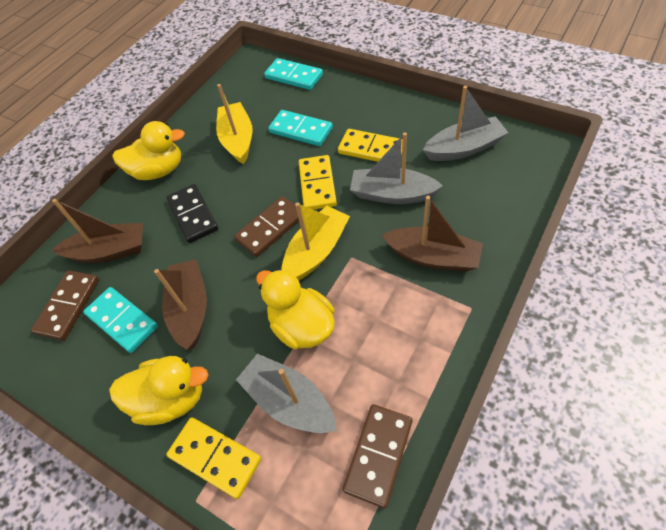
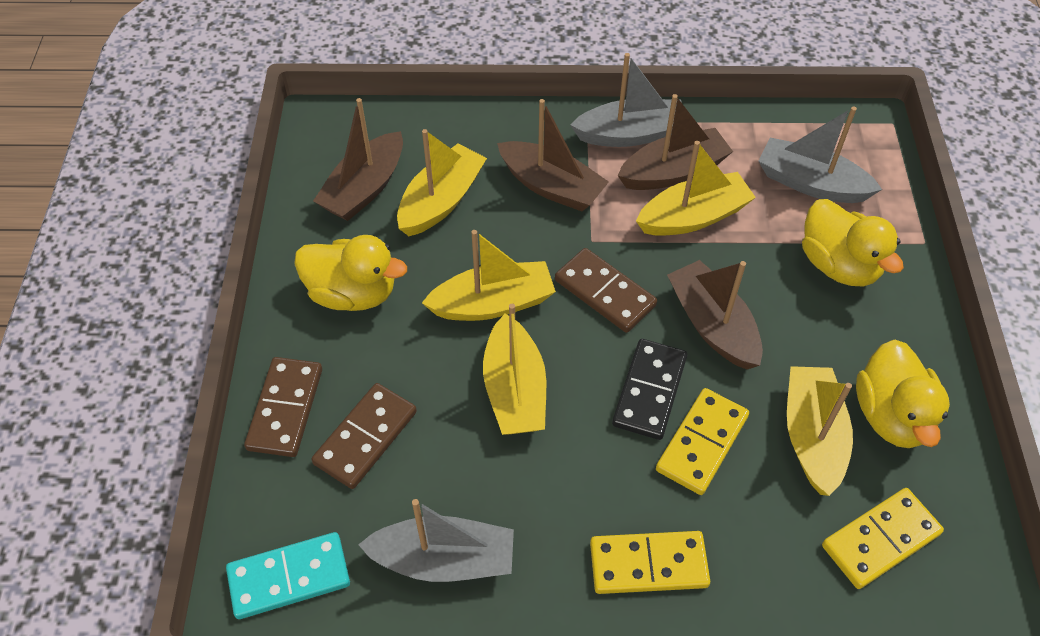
brown boat: [52,199,143,263] [154,259,207,350] [382,196,483,272] = 3 -> [313,98,403,221] [497,99,609,211] [617,94,733,190] [667,260,763,369] = 4
turquoise domino: [83,287,158,353] [264,58,323,90] [268,110,333,146] = 3 -> [226,532,350,619] = 1
yellow boat: [216,84,253,164] [282,202,350,281] = 2 -> [397,129,487,236] [422,230,556,321] [483,304,546,435] [636,141,756,236] [787,366,853,496] = 5

